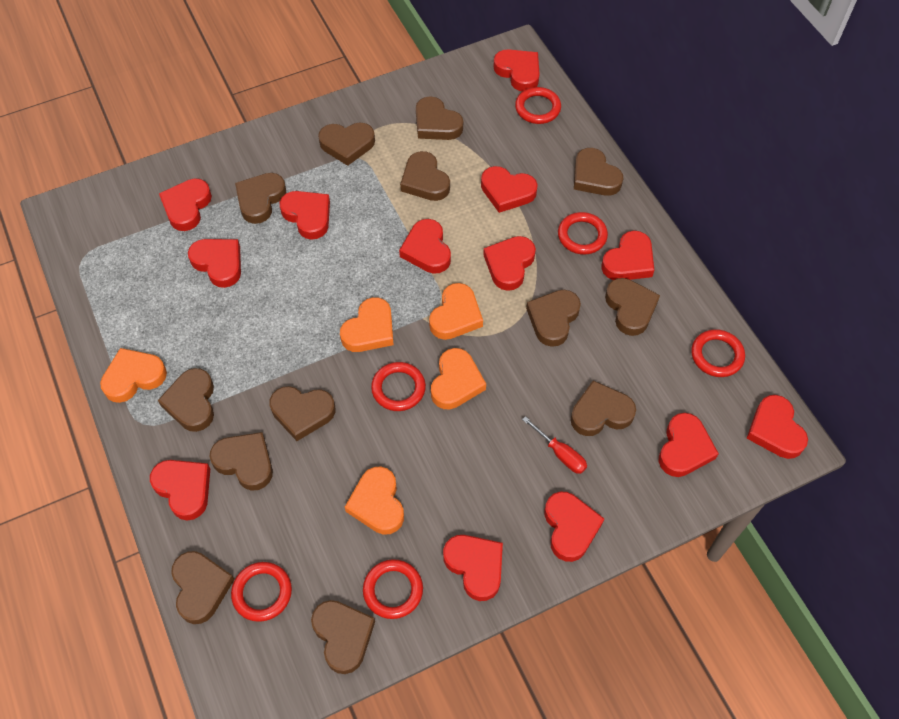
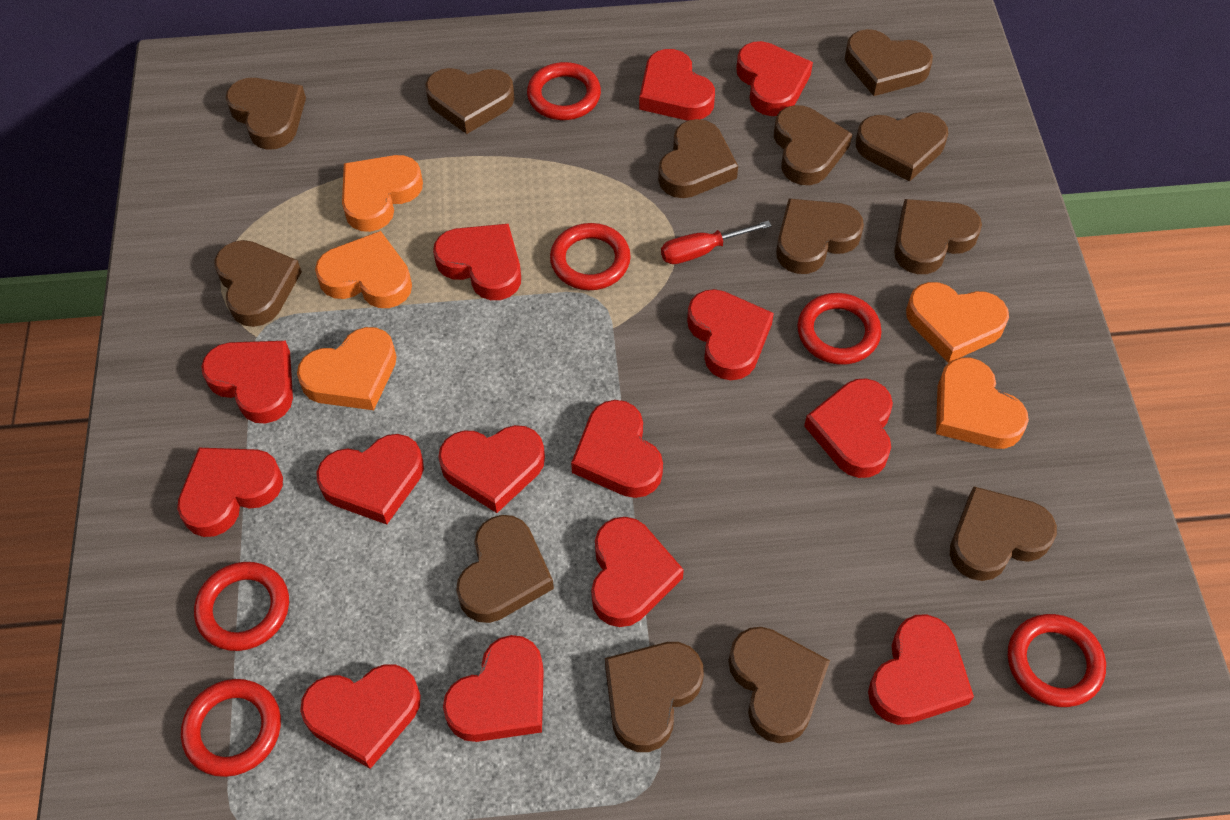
red heart: [150,460,210,520] [159,179,212,231] [188,239,241,288] [280,191,330,240] [399,219,451,274] [443,535,503,601] [481,166,538,213] [483,236,536,291] [493,49,540,92] [544,491,604,562] [601,231,654,280] [659,413,719,477] [747,395,808,459] = 13 -> [177,448,283,537] [201,341,293,423] [300,664,421,769] [316,434,424,525] [433,224,521,300] [438,425,545,513] [443,635,544,742] [571,400,663,498] [591,517,684,627] [639,49,715,120] [687,289,774,380] [736,41,813,116] [804,379,893,478] [868,615,974,725] = 14

